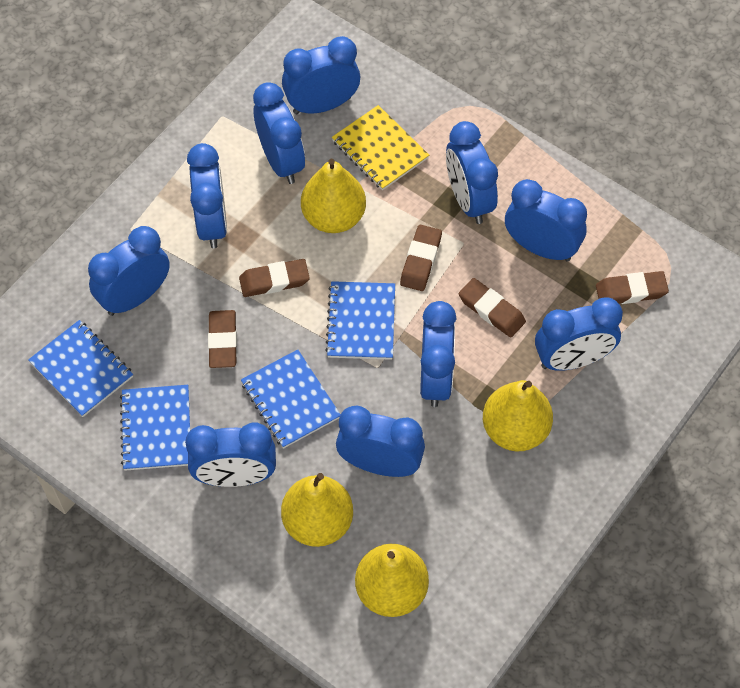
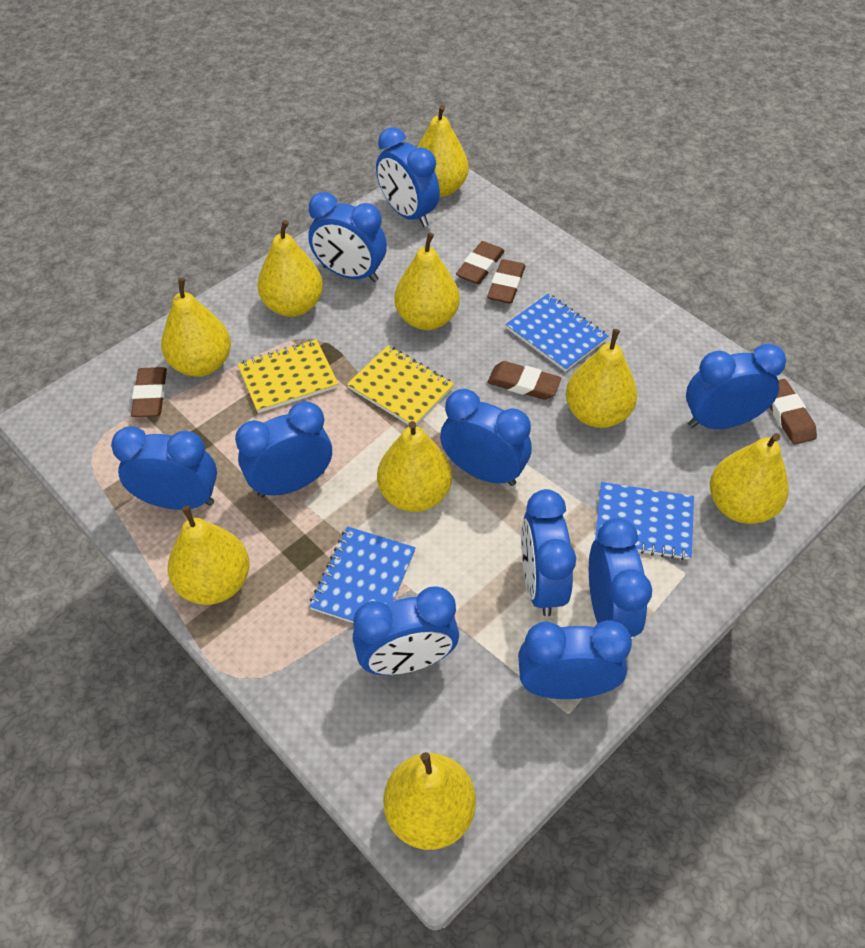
blue notebook: [28,320,133,417] [120,385,190,471] [241,349,341,449] [325,281,395,360] = 4 -> [309,526,416,623] [506,294,608,372] [595,482,694,560] = 3
yellow notebook: [332,105,429,190] = 1 -> [238,339,338,413] [347,345,454,425] = 2
yellow pear: [281,473,353,547] [301,158,366,233] [355,544,429,617] [483,380,553,451] = 4 -> [161,278,231,377] [168,506,249,605] [257,220,323,317] [377,421,452,512] [383,752,476,850] [394,232,460,330] [417,105,469,197] [566,329,637,428] [710,433,789,524] = 9

